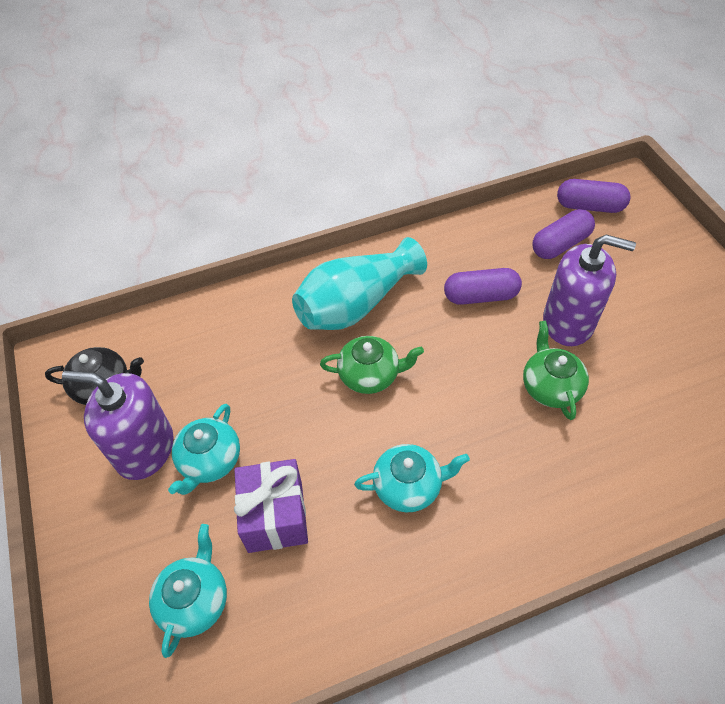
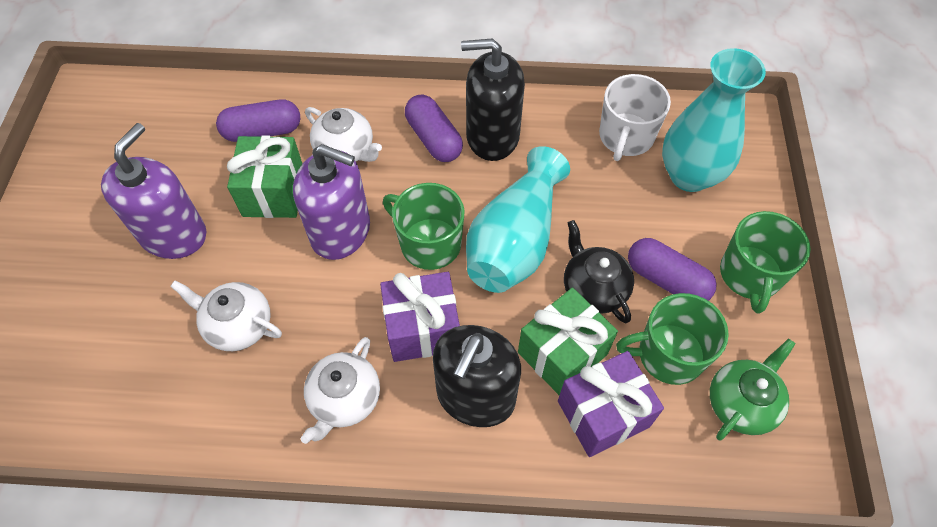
black soap dispenser: none = 0 -> [433,325,521,427] [461,38,525,161] = 2
green gift: none = 0 -> [227,135,302,218] [518,288,618,395] = 2
green mug: none = 0 -> [383,183,465,270] [616,293,729,385] [720,211,811,314] = 3
green teapot: [320,336,424,394] [523,321,589,420] = 2 -> [710,338,796,440] = 1
purple gift: [234,459,308,553] = 1 -> [380,272,460,362] [558,351,664,457] = 2
turquoise teapot: [149,524,227,658] [168,404,240,495] [354,444,470,513] = 3 -> none = 0
turquoise vase: [292,237,427,330] = 1 -> [466,146,570,293] [662,48,766,192] = 2
white mug: none = 0 -> [599,74,671,161] = 1
white teapot: none = 0 -> [170,280,282,351] [301,337,380,444] [305,107,382,162] = 3

